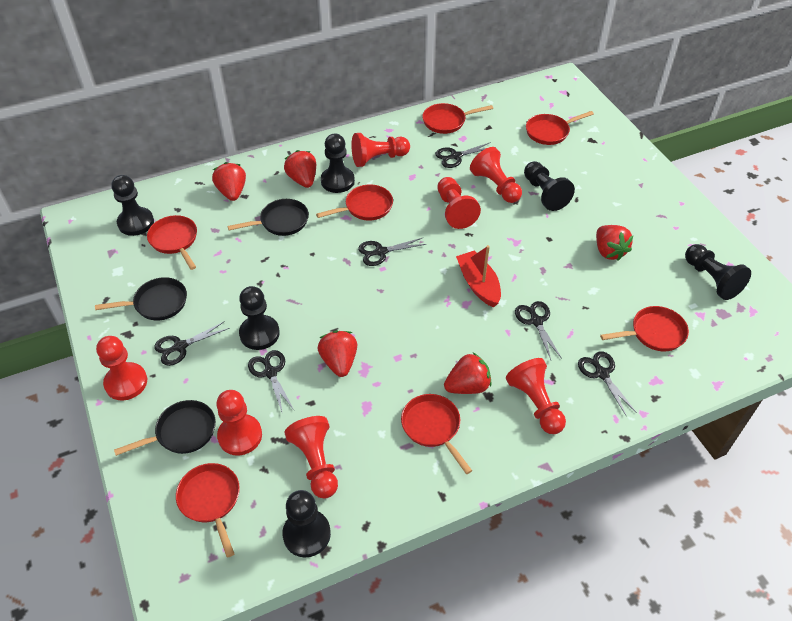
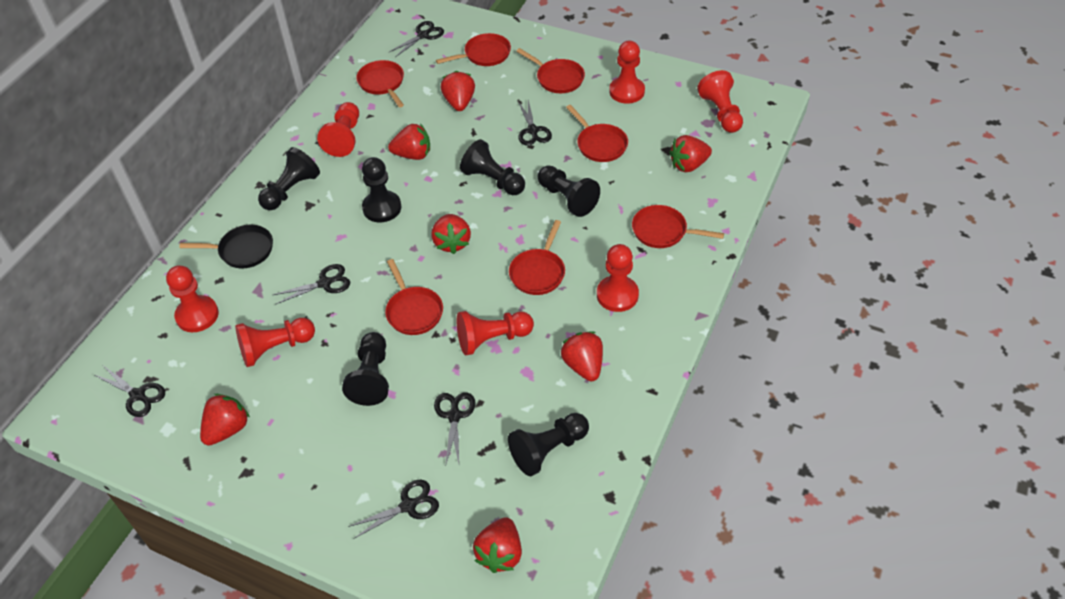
black pan: [95,277,187,320] [114,400,216,456] [228,199,309,236] = 3 -> [179,225,273,269] = 1
red boat: [456,245,501,308] = 1 -> none = 0
red strawberry: [212,162,246,201] [284,150,316,188] [317,331,357,377] [444,352,492,394] [596,225,633,261] = 5 -> [200,394,250,446] [388,124,430,160] [432,214,471,254] [441,71,475,111] [473,517,522,573] [561,331,603,381] [669,135,712,173] = 7

